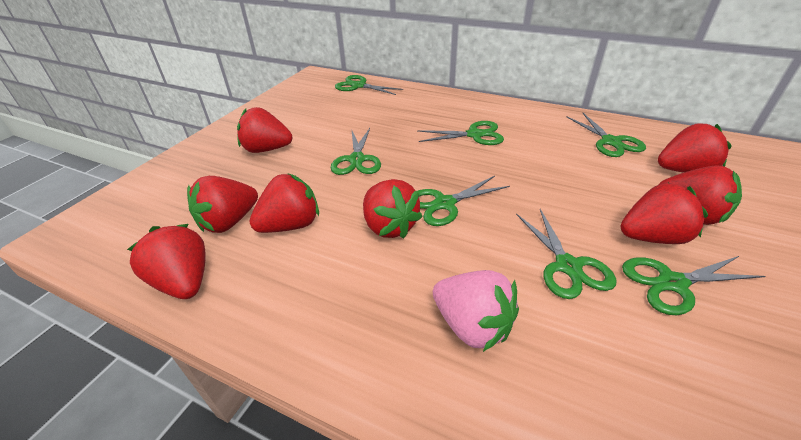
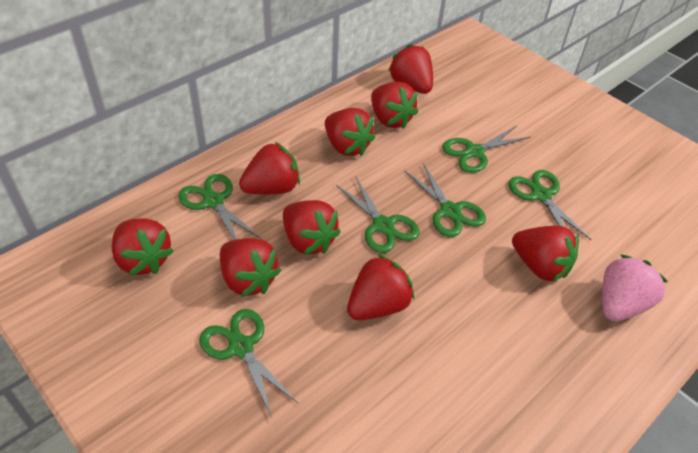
green scissors: [331,128,381,175] [335,75,403,95] [417,121,504,145] [419,176,510,226] [516,209,617,299] [567,113,646,157] [622,256,766,315] = 7 -> [178,174,261,240] [199,309,298,417] [336,176,420,253] [404,163,486,237] [442,126,530,173] [508,170,591,240] = 6
red strawberry: [127,224,206,299] [187,176,258,233] [237,107,292,153] [249,173,319,233] [363,179,423,239] [621,183,708,244] [658,124,732,173] [659,165,742,225] = 8 -> [112,218,174,276] [220,238,281,297] [239,142,300,195] [283,200,341,255] [325,108,376,156] [347,254,414,320] [371,82,418,129] [388,44,433,94] [512,225,579,282] = 9

